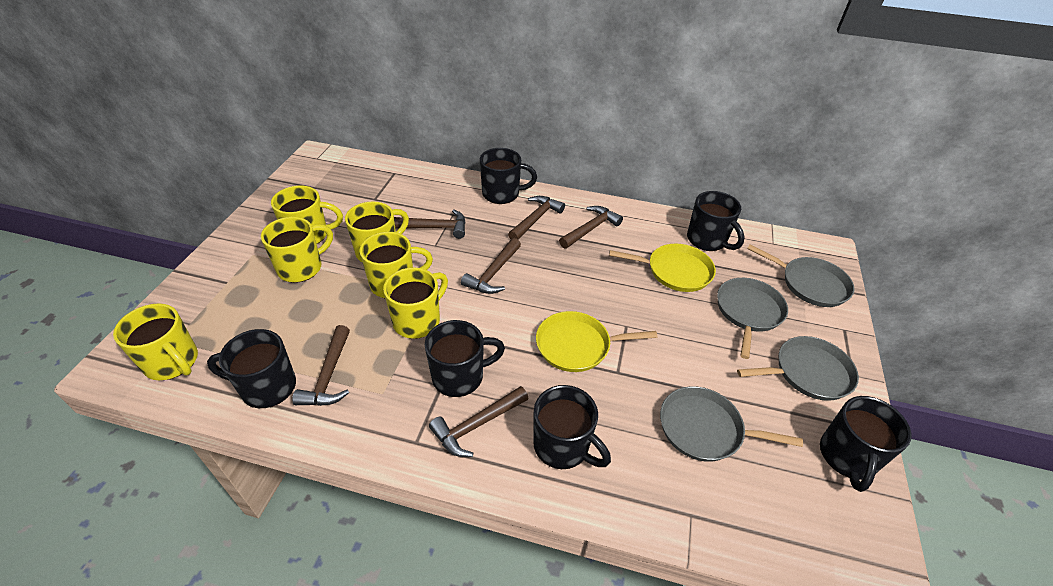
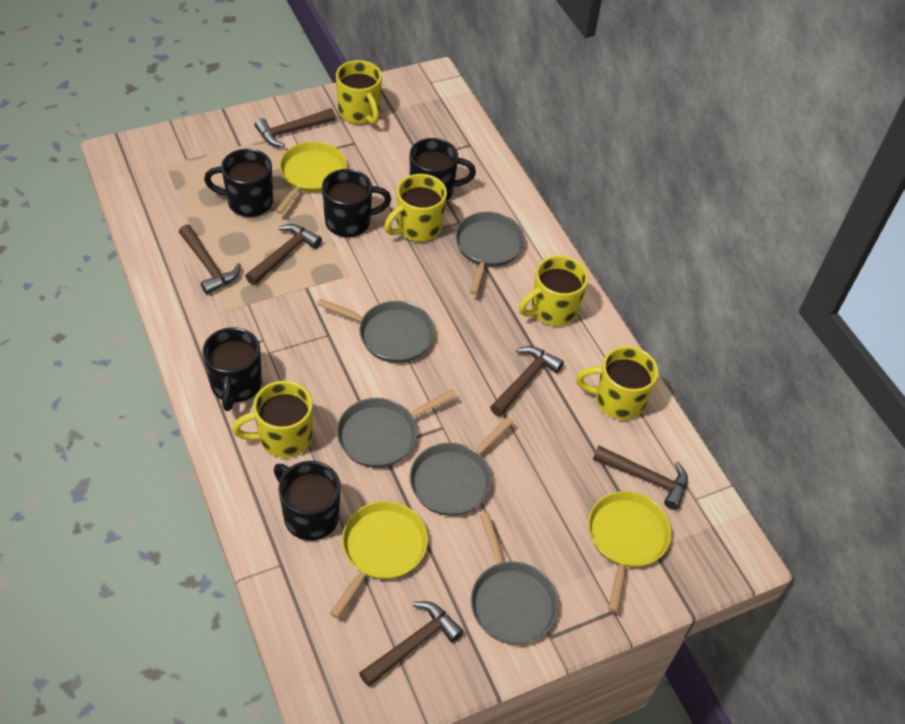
black mug: [207,329,296,408] [425,320,505,397] [480,148,537,204] [533,385,611,469] [687,191,745,251] [820,396,912,492] = 6 -> [202,327,262,411] [204,149,273,217] [274,461,341,541] [322,169,391,237] [410,138,476,201] = 5
grey pan: [660,386,803,462] [717,278,788,359] [737,336,859,401] [747,244,854,307] = 4 -> [317,298,435,363] [337,389,457,468] [410,416,514,516] [455,212,525,295] [471,513,559,644] = 5
yellow mug: [113,303,198,380] [261,217,333,283] [271,186,343,244] [345,201,409,262] [360,232,433,298] [383,268,448,339] = 6 -> [232,381,313,458] [336,60,382,124] [384,174,447,242] [519,255,588,326] [576,346,658,420] = 5
yellow pan: [536,311,657,372] [609,244,716,292] = 2 -> [275,142,347,214] [330,501,428,619] [588,491,672,612] = 3

